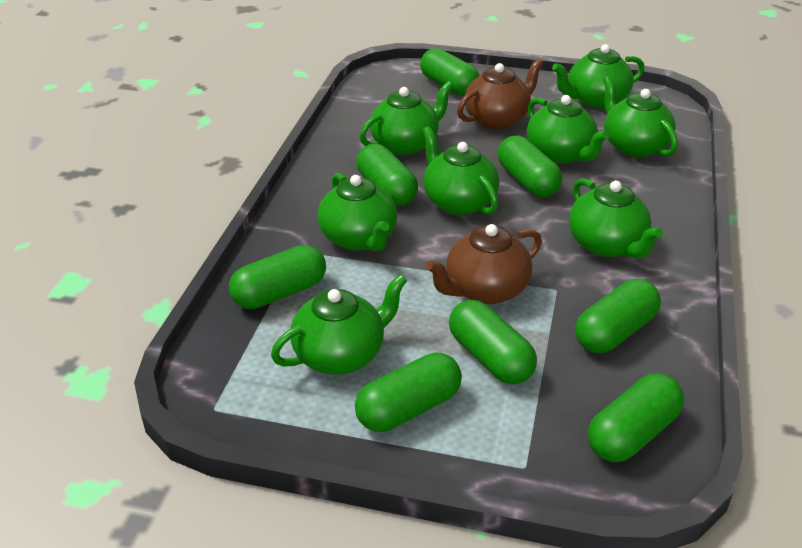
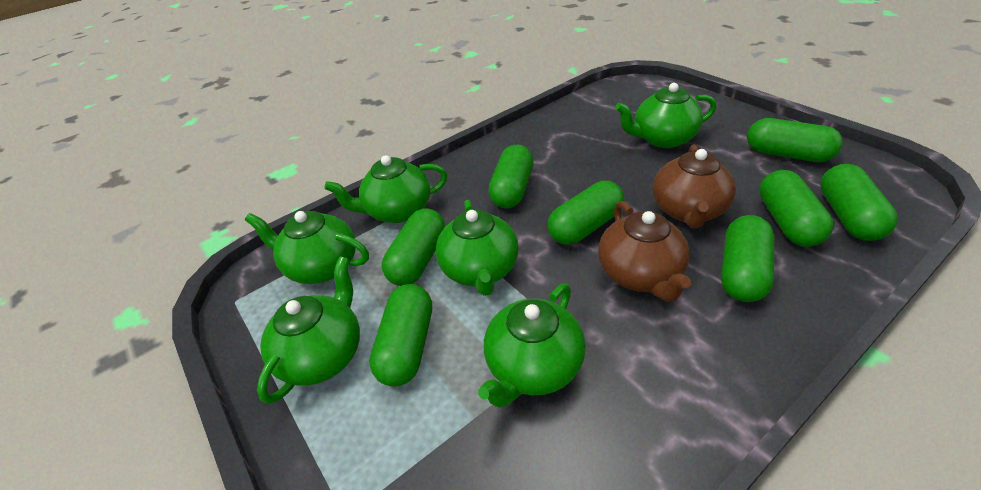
green teapot: [271,274,407,375] [318,173,397,251] [359,81,454,155] [422,126,499,215] [527,95,609,164] [552,44,644,109] [569,178,663,258] [603,76,678,157] = 8 -> [245,211,369,284] [257,256,360,404] [324,155,447,223] [436,200,519,296] [478,283,586,408] [615,83,716,148] = 6

